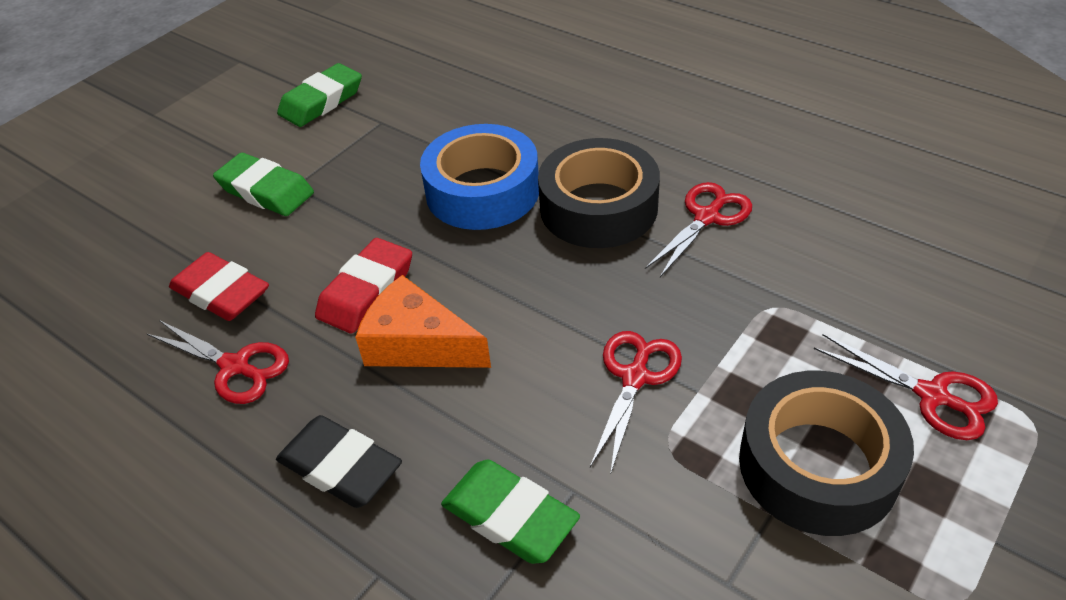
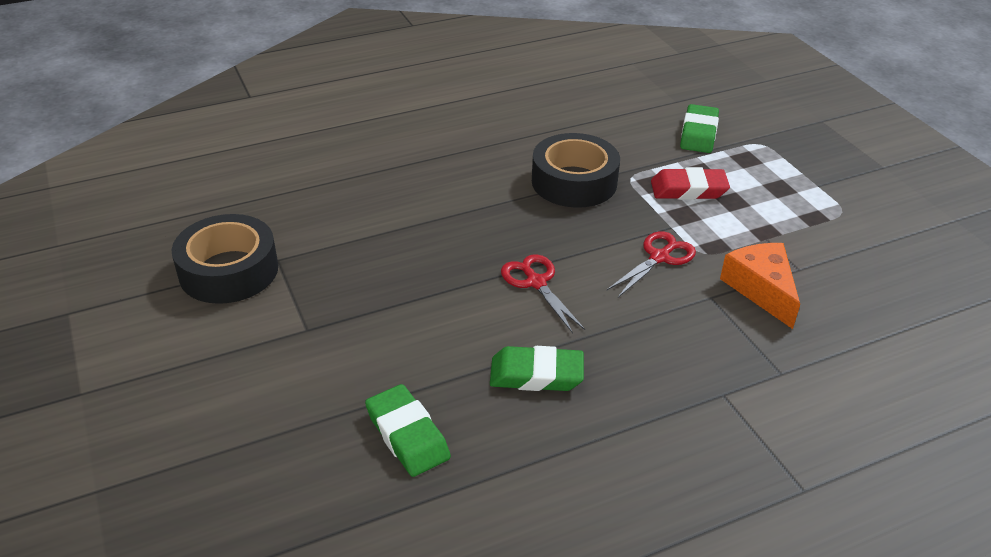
black eraser: [276,415,402,508] = 1 -> none = 0
blue tape: [420,124,539,230] = 1 -> none = 0
red eraser: [169,252,269,321] [315,238,412,334] = 2 -> [651,167,730,200] = 1
red scissors: [147,320,289,404] [590,331,682,475] [645,182,752,277] [814,334,998,440] = 4 -> [501,254,585,333] [607,231,696,297] = 2

